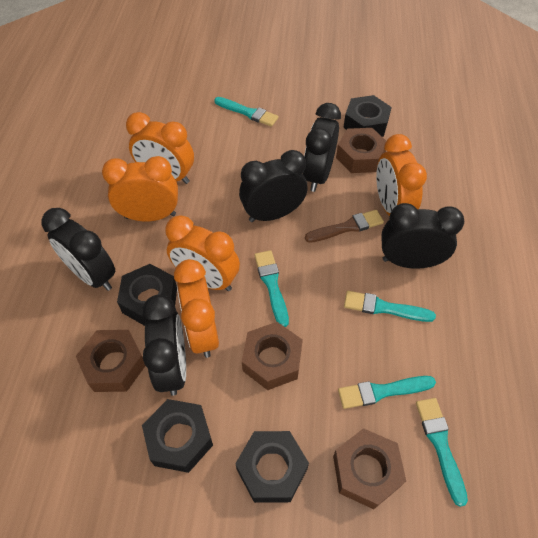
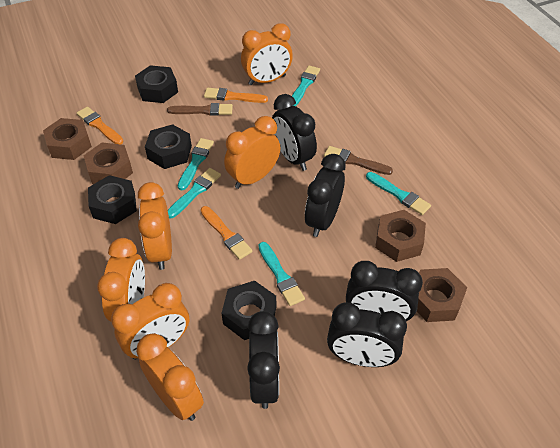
brown brush: [305,210,384,243] = 1 -> [167,103,233,116] [324,146,393,175] = 2
orange brush: none = 0 -> [77,107,123,144] [201,206,253,260] [204,88,268,103] = 3
orange clock: [102,156,178,221] [126,112,194,184] [165,215,240,291] [174,259,219,358] [376,134,427,216] = 5 -> [97,238,145,321] [111,283,189,360] [136,333,204,421] [138,182,172,270] [224,116,280,189] [241,23,293,85] = 6

